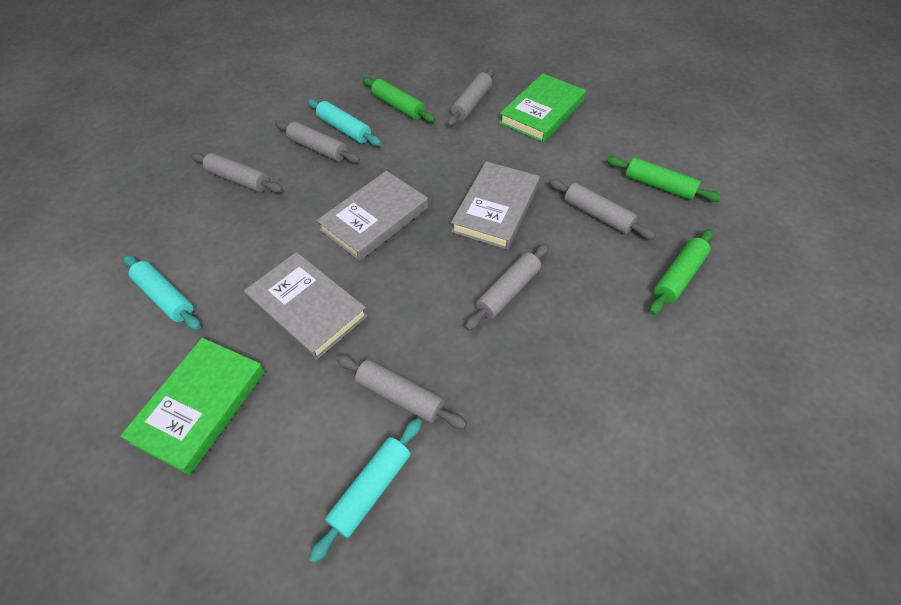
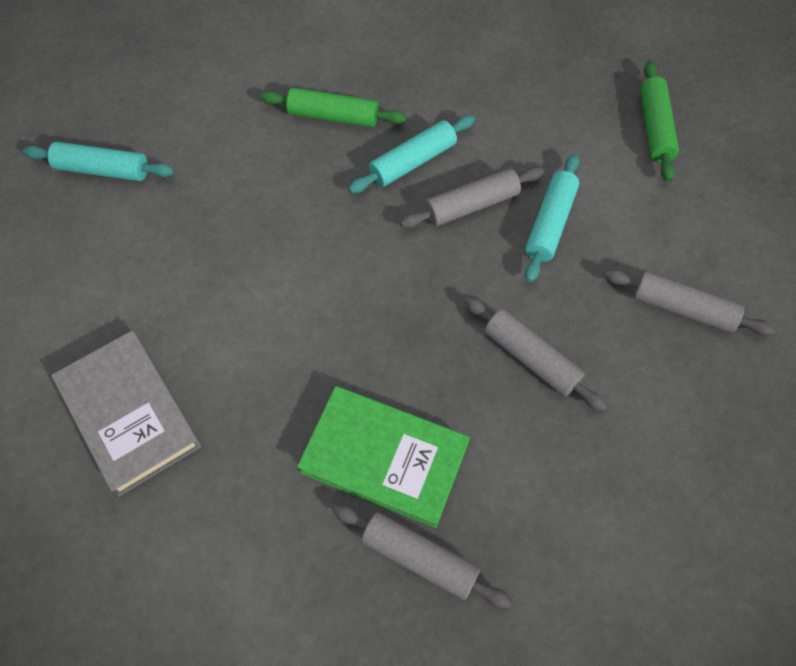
green book: [120,338,265,475] [499,73,586,143] = 2 -> [297,386,470,528] = 1
green rolling pin: [363,77,436,123] [607,156,722,202] [649,229,713,315] = 3 -> [260,87,406,127] [640,61,679,182] = 2
grey book: [244,252,368,360] [317,171,428,261] [451,161,540,250] = 3 -> [51,331,201,497] = 1
grey rolling pin: [191,153,283,193] [275,121,360,163] [336,355,467,429] [447,68,495,127] [465,244,549,331] [549,179,656,239] = 6 -> [333,505,512,609] [400,167,544,228] [465,297,607,411] [605,269,775,335] = 4

